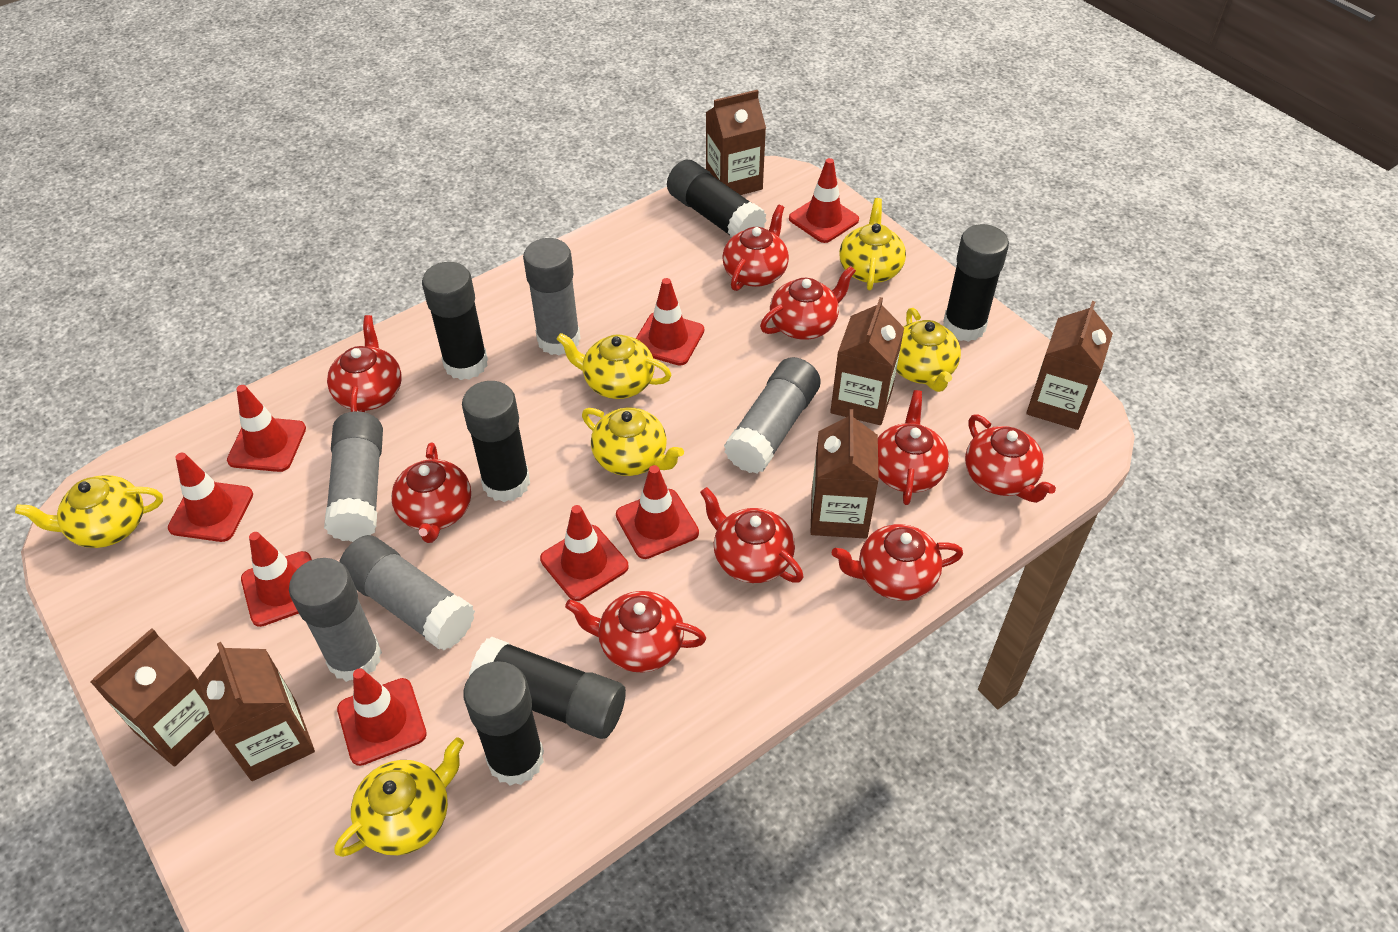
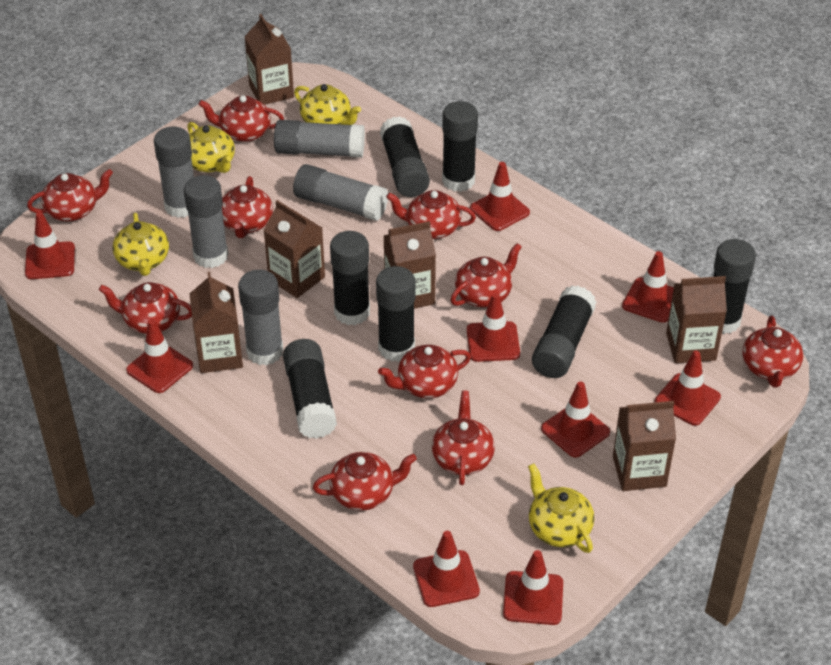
black glue stick: [422,262,488,380] [462,381,530,502] [463,661,544,786] [469,637,626,739] [667,160,766,238] [943,224,1009,342] = 6 -> [283,339,337,439] [330,231,370,325] [376,266,415,362] [380,116,430,197] [442,101,478,192] [532,286,596,378] [713,239,756,334] = 7
red teapot: [327,315,402,412] [391,442,471,543] [565,591,706,673] [700,487,803,583] [722,205,789,291] [760,266,856,340] [832,524,963,601] [878,390,949,505] [965,415,1056,503] = 9 -> [27,169,113,221] [99,282,192,334] [198,95,284,142] [222,176,273,238] [313,452,417,511] [378,345,471,398] [386,190,476,239] [432,391,495,485] [451,243,522,307] [742,316,803,388] = 10
red traffic cone: [168,453,253,542] [227,385,306,472] [241,532,312,627] [337,668,427,766] [540,505,629,601] [616,465,699,559] [636,278,704,365] [789,158,859,243] = 8 -> [25,212,75,279] [126,319,193,393] [413,531,480,607] [467,293,520,362] [470,162,530,231] [503,550,563,625] [541,381,610,458] [622,251,674,323] [654,351,721,426] = 9
yellow teapot: [15,475,163,548] [335,737,464,857] [557,333,672,399] [582,408,684,476] [839,198,906,290] [896,308,961,392] = 6 -> [113,213,169,276] [187,122,235,173] [294,84,361,125] [528,463,594,553] = 4

